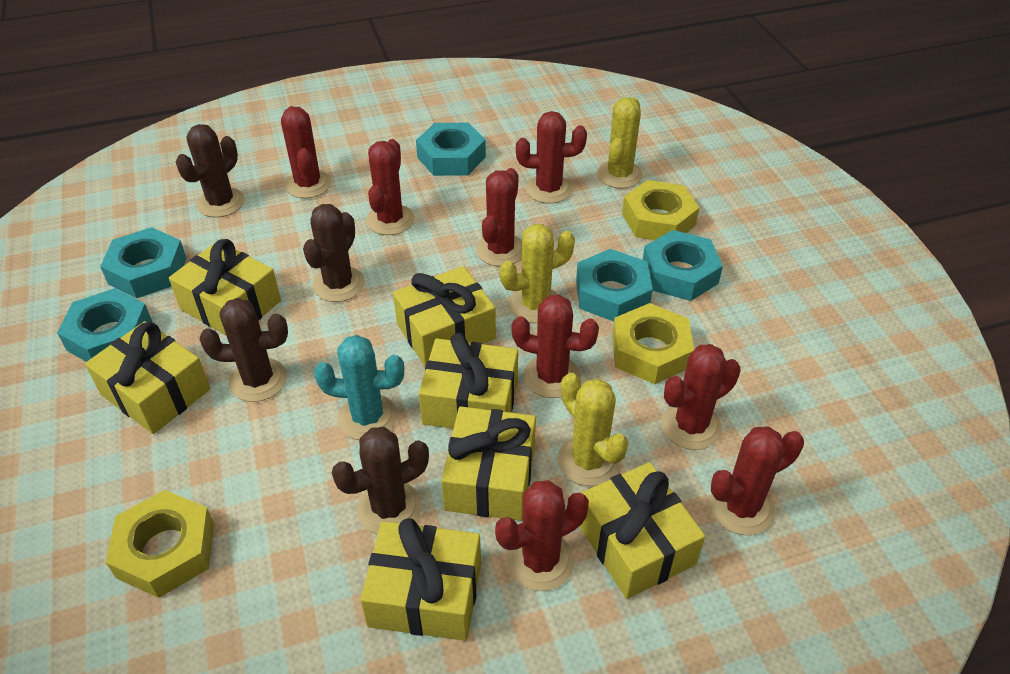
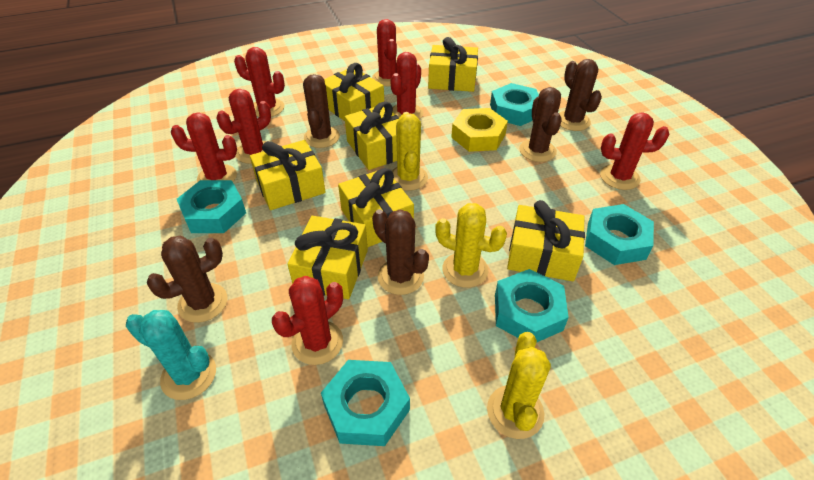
brown cactus: [176,124,245,218] [199,298,288,402] [303,204,365,302] [332,427,429,535] = 4 -> [147,236,227,323] [303,74,340,148] [372,209,429,295] [519,87,562,162] [559,59,602,131] = 5
red cactus: [281,106,331,198] [366,139,415,235] [476,168,522,267] [495,480,589,591] [512,295,599,398] [516,111,587,204] [662,344,741,450] [709,427,804,535] = 8 -> [171,113,237,182] [216,89,271,164] [234,47,285,117] [272,276,343,365] [372,19,397,86] [390,52,423,119] [600,113,669,190] = 7
yellow nut: [106,490,214,598] [612,303,694,384] [622,180,699,240] = 3 -> [451,108,508,152] = 1

